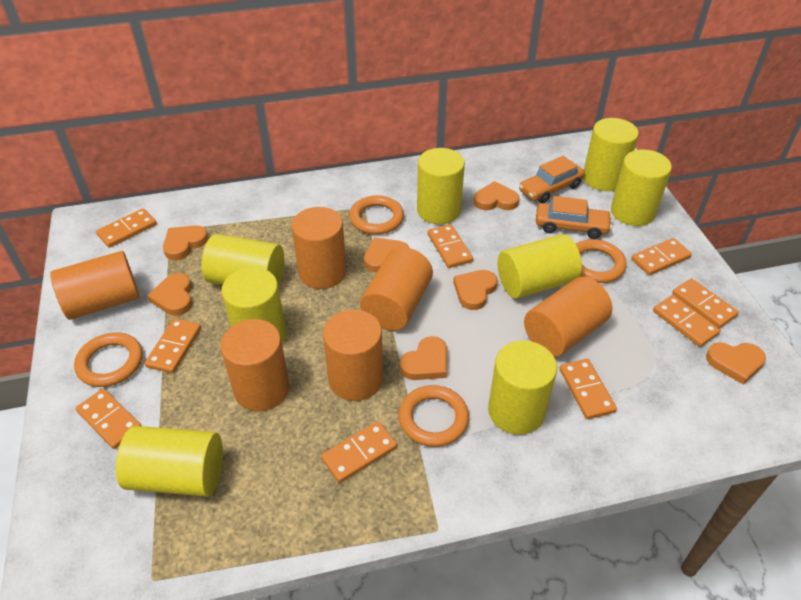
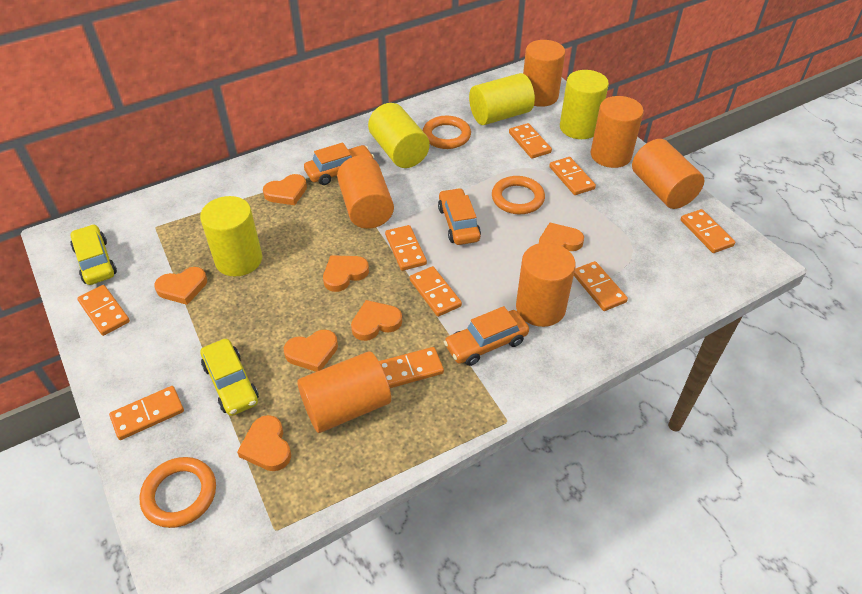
orange car: [519,156,585,203] [536,196,612,239] = 2 -> [304,143,374,185] [438,188,481,245] [444,306,529,366] = 3
orange ring: [74,332,143,387] [349,195,404,235] [399,385,469,447] [576,239,626,283] = 4 -> [140,457,216,528] [423,116,471,149] [492,176,545,214] = 3
yellow car: none = 0 -> [71,224,117,285] [201,339,259,416] = 2
yellow cylinder: [116,426,223,497] [201,234,284,286] [221,267,286,343] [417,148,465,224] [488,340,557,435] [498,234,582,299] [583,118,639,191] [611,149,672,226] = 8 -> [200,196,262,277] [368,103,430,168] [469,73,535,125] [560,70,609,139] = 4

